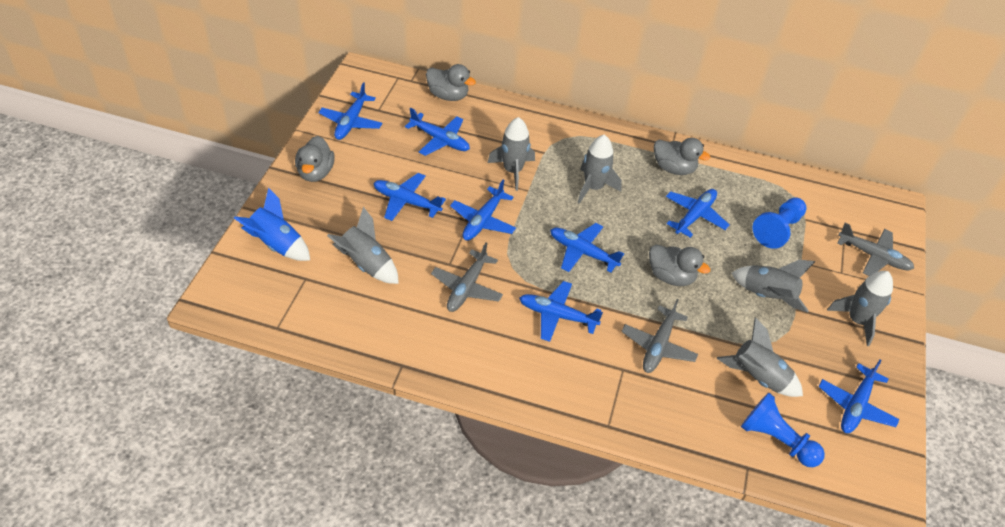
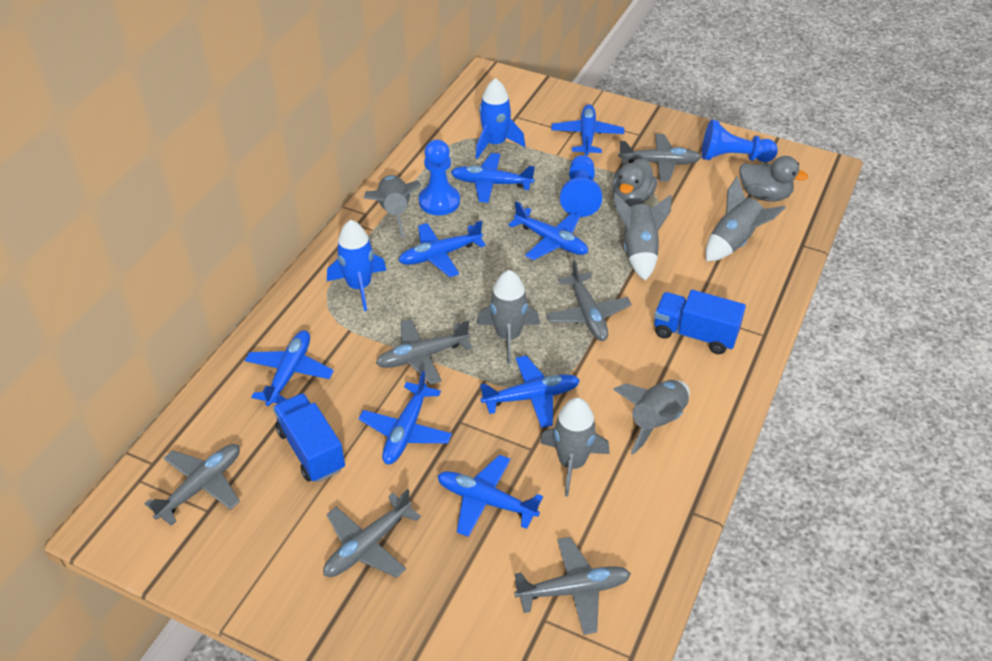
blue pawn: [741,393,825,467] [753,197,807,249] = 2 -> [419,140,460,215] [560,155,602,217] [702,120,778,162] = 3
blue rocket: [234,187,310,261] = 1 -> [327,220,387,311] [476,78,525,159] = 2
blue truck: none = 0 -> [273,393,345,482] [654,290,746,354] = 2
grey duck: [295,136,335,182] [426,64,476,101] [649,244,710,286] [654,138,710,175] = 4 -> [612,158,657,207] [740,156,808,202] = 2
grey plane: [431,242,503,312] [621,299,698,373] [837,223,914,276] = 3 -> [144,444,240,526] [323,489,421,578] [376,319,473,385] [514,537,631,635] [546,260,632,341] [618,134,701,182] = 6

